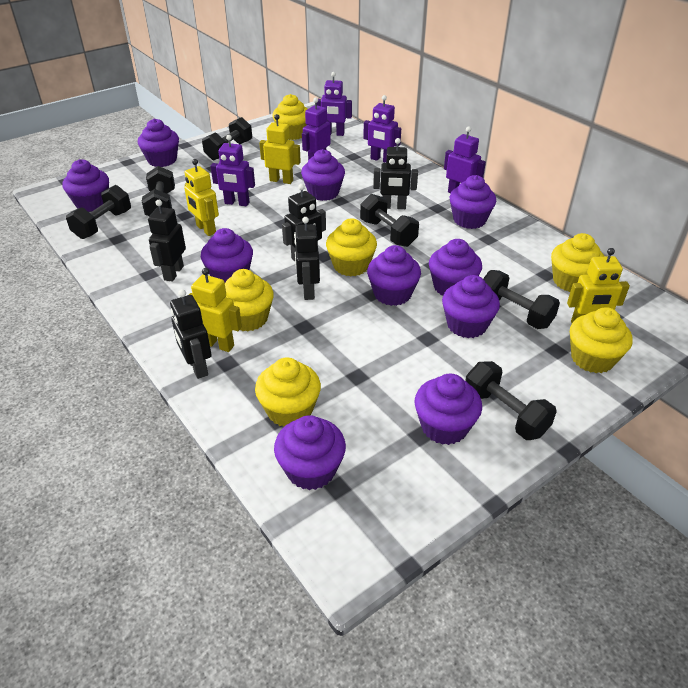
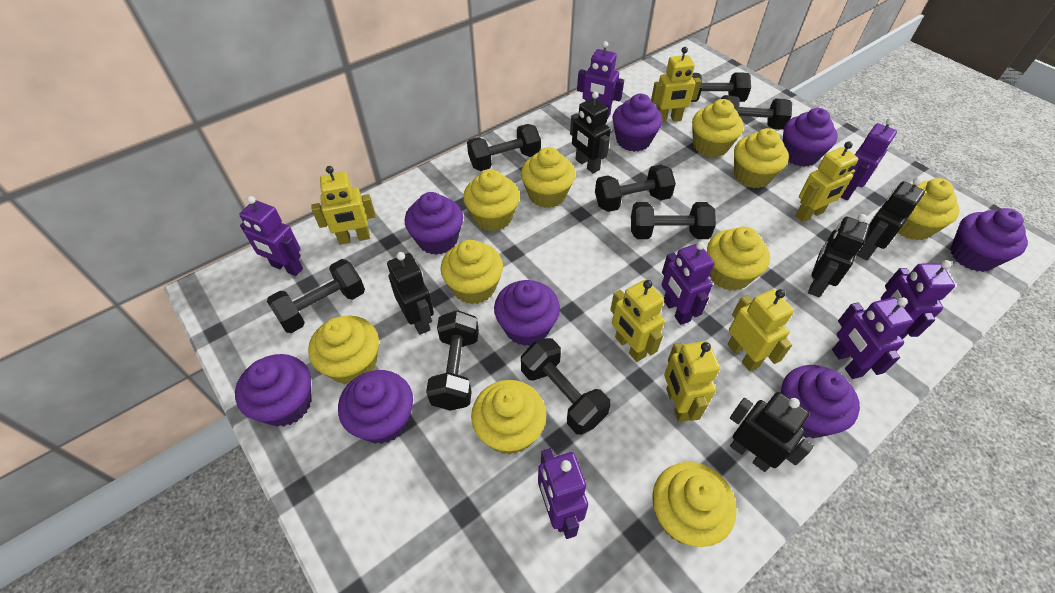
black dumbbell: [66,185,131,239] [142,166,175,216] [202,117,252,160] [360,194,419,247] [465,361,557,440] [483,270,560,329] = 6 -> [267,259,365,333] [426,310,479,411] [467,124,541,171] [521,338,610,435] [595,165,676,212] [631,202,716,239] [691,73,751,102] [721,95,792,130] = 8
purple cupcake: [62,159,109,212] [138,119,179,167] [201,228,253,282] [274,415,346,490] [301,149,345,201] [367,245,421,306] [415,374,482,445] [429,239,482,295] [442,275,500,338] [449,175,496,229] = 10 -> [235,354,312,427] [338,370,413,444] [405,192,463,255] [494,280,560,346] [612,94,663,152] [781,365,860,439] [783,108,838,167] [950,208,1028,272] = 8
purple robot: [211,135,255,206] [302,98,331,161] [317,72,352,136] [363,95,401,163] [444,126,486,193] = 5 -> [239,196,303,276] [538,448,588,539] [577,41,624,119] [662,241,714,325] [832,297,914,379] [840,118,897,200] [881,260,955,339] = 7
yellow cupcake: [225,269,274,331] [255,358,321,427] [272,94,307,140] [326,218,377,277] [551,233,605,292] [570,307,633,373] = 6 -> [308,315,379,384] [440,240,503,304] [463,169,520,231] [471,380,547,455] [521,147,575,208] [652,462,737,547] [692,99,744,157] [707,227,770,291] [734,128,789,188] [898,178,960,240] = 10
yellow robot: [184,159,219,236] [189,268,242,352] [259,114,301,184] [567,248,630,323] = 4 -> [311,166,376,245] [610,280,665,362] [651,47,701,123] [664,341,720,422] [728,289,794,371] [795,141,858,222] = 6

